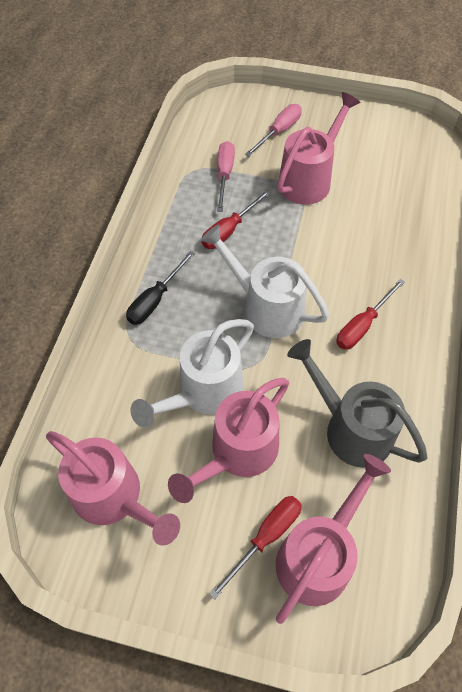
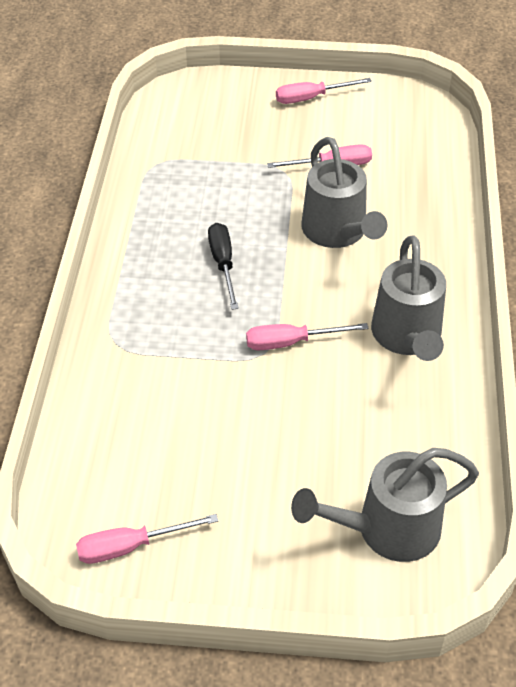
grey watering can: [287,339,428,468] = 1 -> [291,448,479,562] [301,137,388,248] [371,236,446,361] = 3
pink screwdriver: [217,141,235,212] [245,104,302,157] = 2 -> [76,514,218,564] [246,323,369,350] [267,144,372,168] [276,78,372,104] = 4
pink watering can: [46,431,180,545] [168,378,289,503] [276,454,391,624] [277,92,361,205] = 4 -> none = 0
red screwdriver: [202,190,271,249] [209,496,302,600] [336,279,405,350] = 3 -> none = 0
white watering can: [130,319,254,427] [201,224,329,338] = 2 -> none = 0

